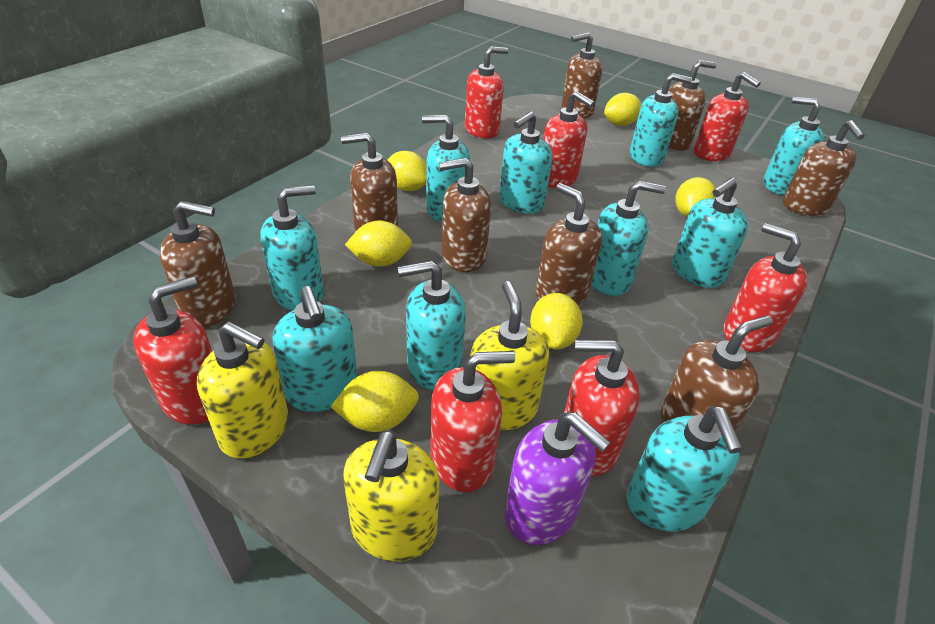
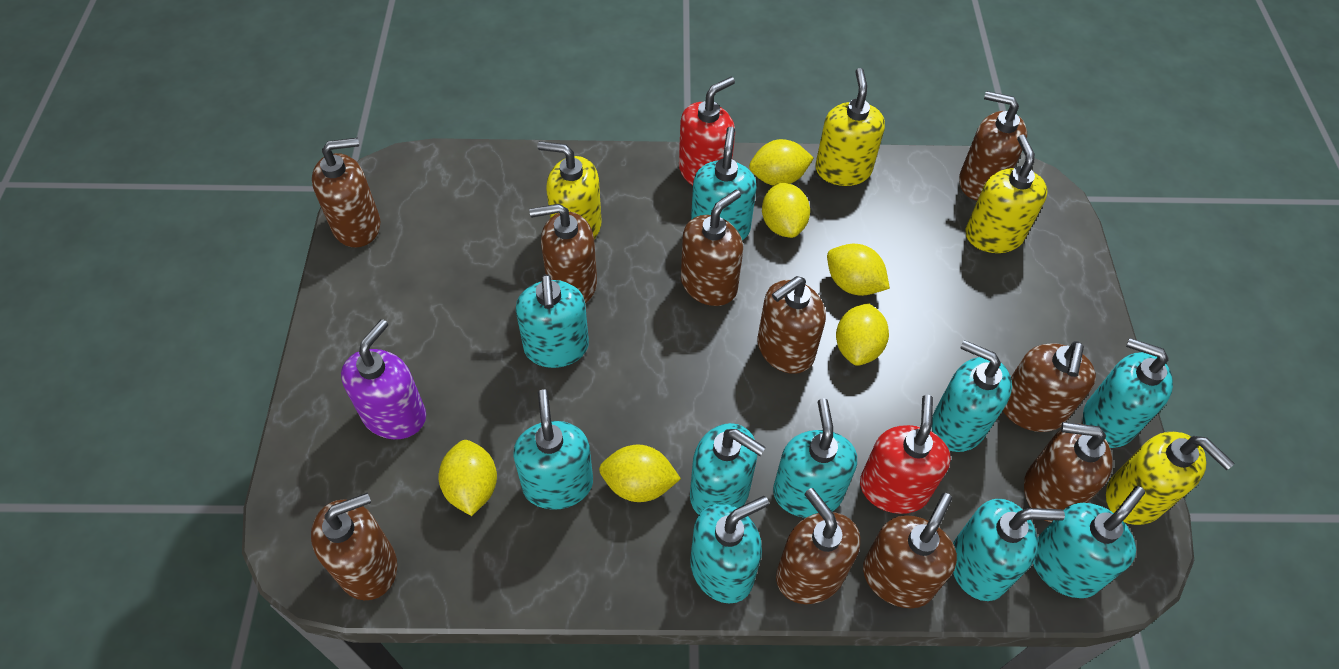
brown soap dispenser: [160,201,236,327] [341,133,398,232] [439,158,491,272] [536,183,602,305] [561,32,602,118] [661,315,773,432] [668,60,717,151] [783,120,865,216] = 8 -> [311,493,397,600] [312,138,380,248] [529,204,597,303] [681,190,743,306] [758,276,826,374] [776,488,860,604] [863,493,957,608] [959,91,1027,201] [1003,341,1096,432] [1024,422,1113,523] = 10
red soap dispenser: [133,276,212,425] [430,351,515,492] [465,47,508,138] [543,91,595,188] [564,340,640,476] [694,72,761,161] [724,223,808,352] = 7 -> [679,77,735,185] [860,395,951,514] = 2
yellow soap dispenser: [197,322,288,459] [343,430,439,561] [470,281,549,430] = 3 -> [538,141,602,239] [815,68,885,186] [965,134,1048,253] [1106,432,1235,525] = 4

